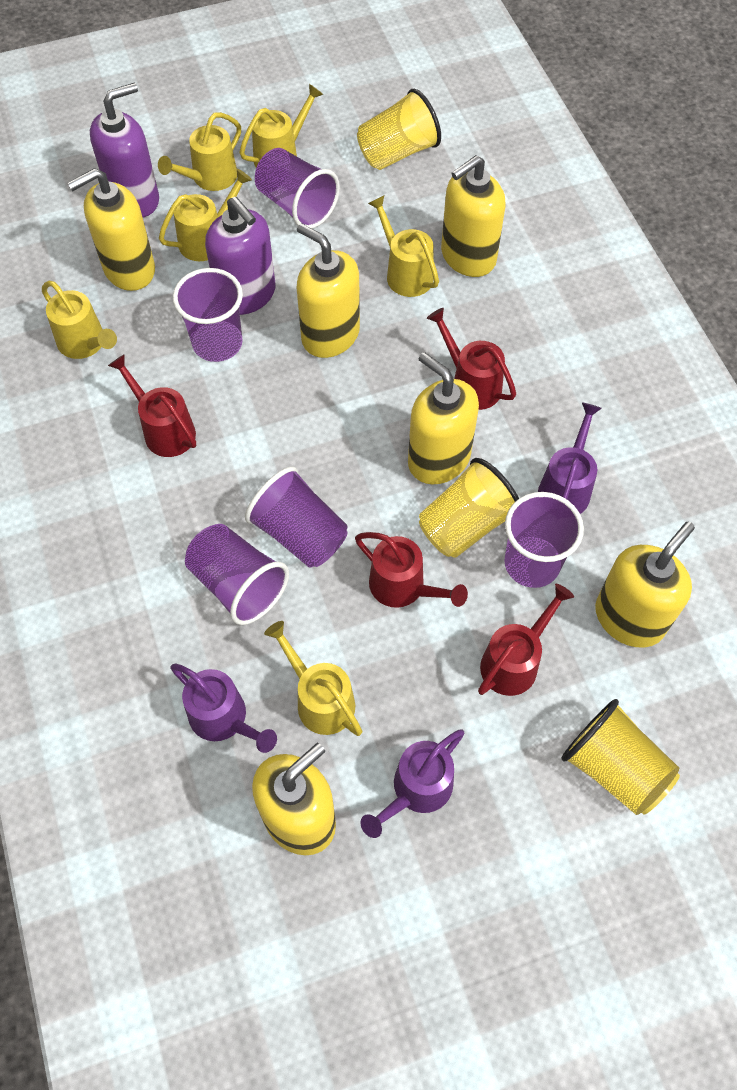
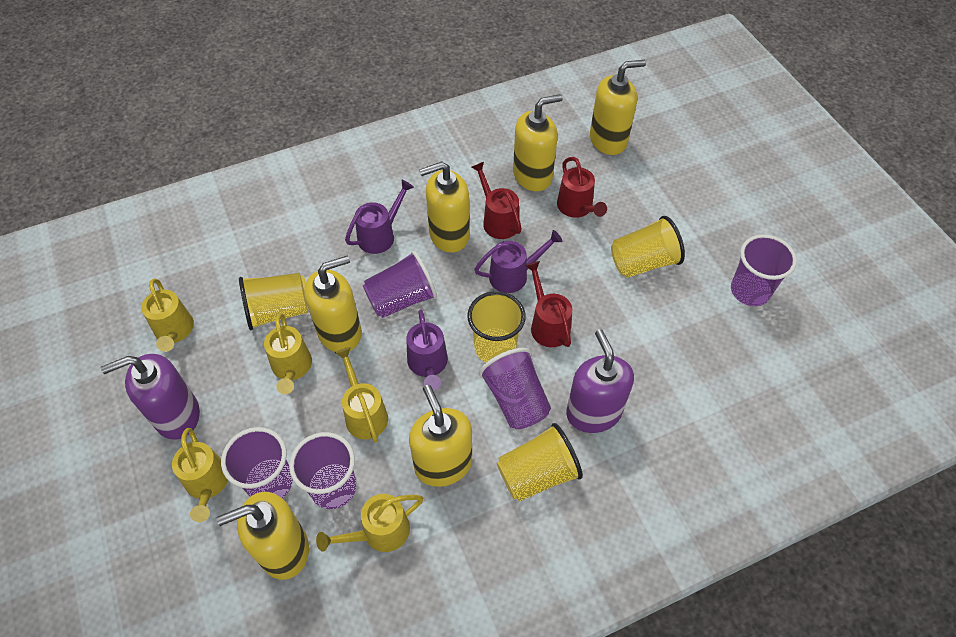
red watering can: [108,354,196,457] [355,532,468,608] [427,308,516,410] [478,584,574,696] = 4 -> [472,162,522,239] [525,261,572,347] [557,157,607,218] = 3
yellow cup: [357,89,441,170] [419,458,519,558] [562,699,680,815] = 3 -> [239,273,309,330] [467,291,526,362] [497,423,583,501] [611,216,685,278] = 4
yellow watering can: [42,281,117,359] [158,112,241,191] [159,169,252,261] [240,84,324,168] [264,621,362,736] [368,196,439,297] = 6 -> [141,279,194,352] [172,428,228,522] [264,313,312,394] [316,494,423,552] [335,347,388,443] = 5

